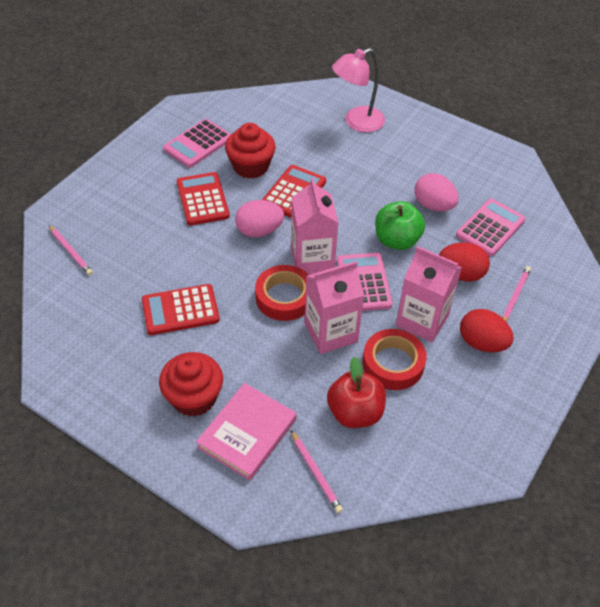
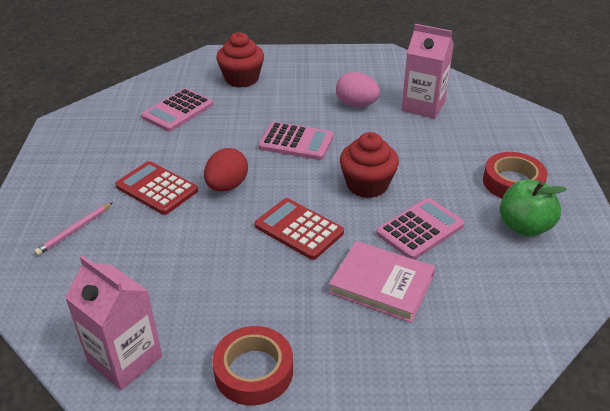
pink carton: [291,178,338,274] [305,261,364,354] [396,246,462,342] = 3 -> [65,255,162,390] [401,24,454,119] = 2
pink egg: [235,200,284,237] [414,173,459,211] = 2 -> [336,72,380,107] = 1
pink lamp: [332,48,385,132] = 1 -> none = 0
pink pencil: [49,225,93,275] [291,430,343,513] [502,266,531,321] = 3 -> [34,202,113,256] = 1
red apple: [327,356,386,428] = 1 -> none = 0
red calculator: [142,284,220,335] [177,172,230,225] [262,165,326,218] = 3 -> [115,161,198,215] [255,198,344,260] = 2
red egg: [439,242,490,282] [460,309,514,352] = 2 -> [204,148,248,191] = 1

